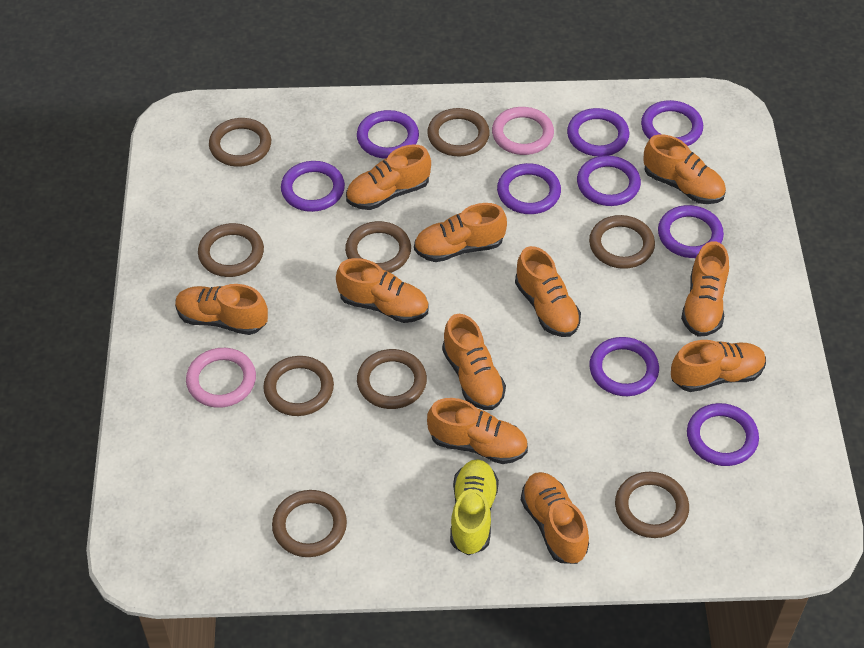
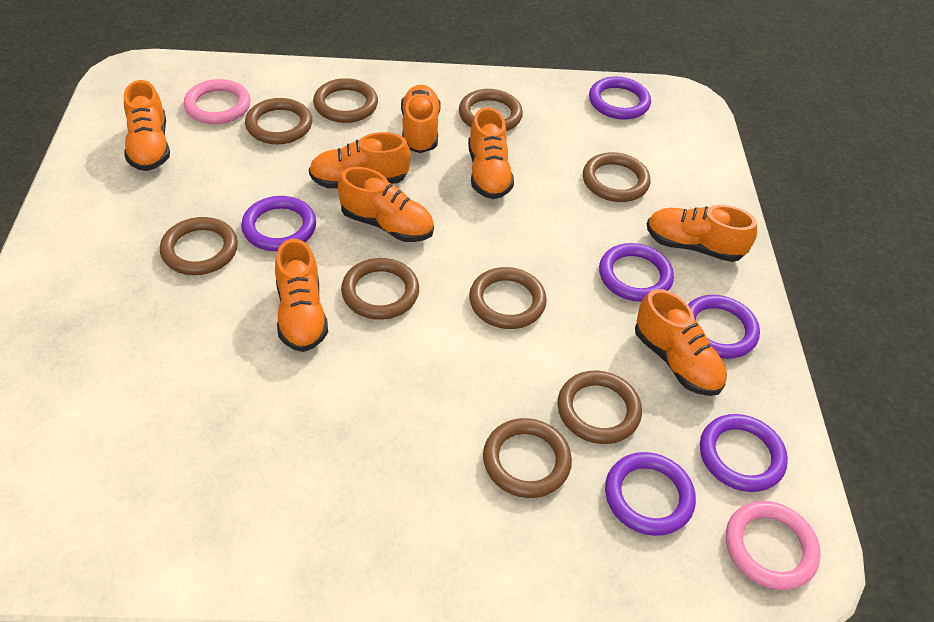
orange shoe: [175,284,268,335] [336,258,429,323] [346,144,431,210] [414,203,507,262] [427,398,528,464] [442,314,506,410] [515,246,581,337] [521,472,589,564] [643,134,726,204] [671,340,766,392] [681,241,729,337] = 11 -> [124,80,170,171] [275,239,328,352] [309,132,411,188] [338,167,434,242] [401,85,441,153] [468,107,514,199] [635,289,727,396] [647,205,757,262] = 8
purple ring: [281,161,345,212] [357,110,419,159] [497,163,561,214] [567,108,629,156] [577,155,641,206] [590,337,659,396] [641,100,703,146] [658,205,724,258] [687,403,759,466] = 9 -> [241,196,316,251] [589,76,651,120] [599,243,674,302] [605,452,696,536] [688,295,760,359] [700,414,788,492] = 6
yellow shoe: [450,459,499,555] = 1 -> none = 0

